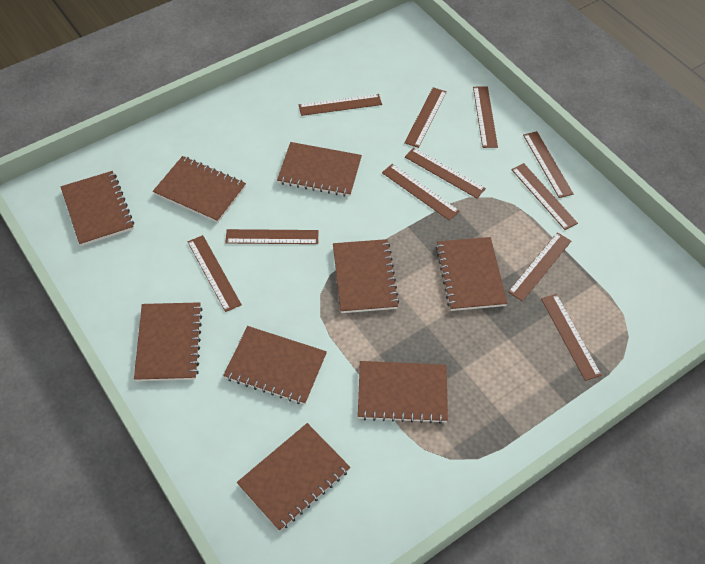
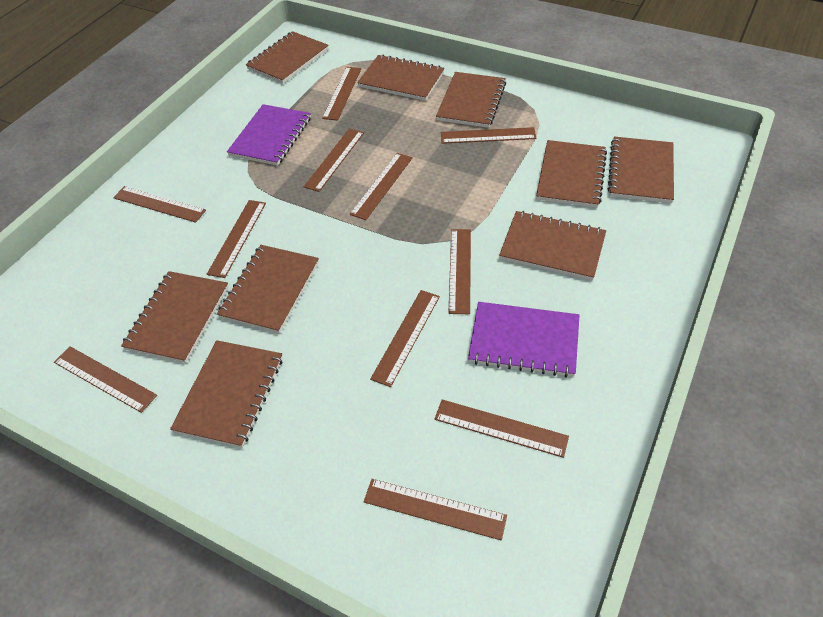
purple notebook: none = 0 -> [227,104,311,166] [468,302,580,377] = 2

